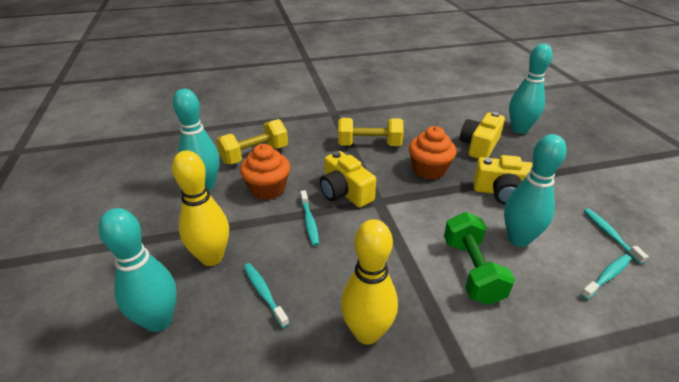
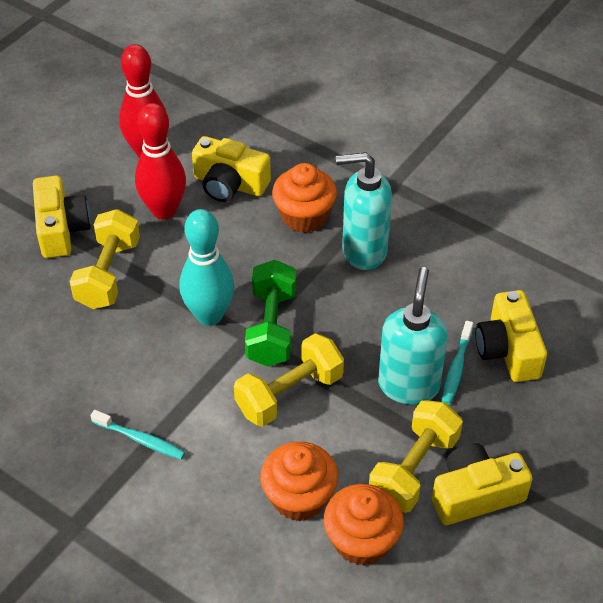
orange cupcake: [240,144,290,200] [409,126,457,180] = 2 -> [260,442,338,521] [272,163,337,233] [324,484,404,566] = 3
red bowling pin: none = 0 -> [119,44,167,158] [135,103,186,219] = 2
turquoise bowling pin: [98,208,177,332] [173,89,219,190] [504,134,567,247] [509,44,553,134] = 4 -> [180,209,234,326] = 1
turquoise soap dispenser: none = 0 -> [336,152,392,270] [378,267,448,405] = 2
turquoise toothbrush: [244,263,289,328] [300,190,319,246] [580,254,631,300] [584,209,649,264] = 4 -> [90,410,185,460] [442,321,473,405] = 2
yellow bowling pin: [172,150,229,266] [341,219,398,345] = 2 -> none = 0
yellow camera: [320,151,376,208] [460,112,505,159] [473,155,533,205] = 3 -> [33,175,91,258] [192,136,271,202] [432,443,533,525] [475,290,547,382] = 4
yellow dumbbell: [216,119,288,164] [338,118,404,146] = 2 -> [69,209,140,309] [234,333,344,427] [369,400,463,513] = 3

